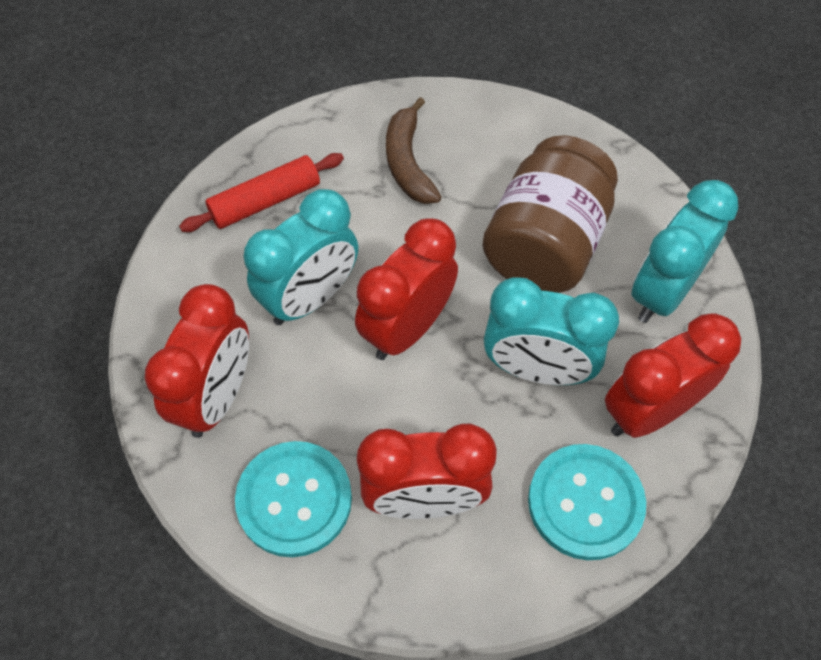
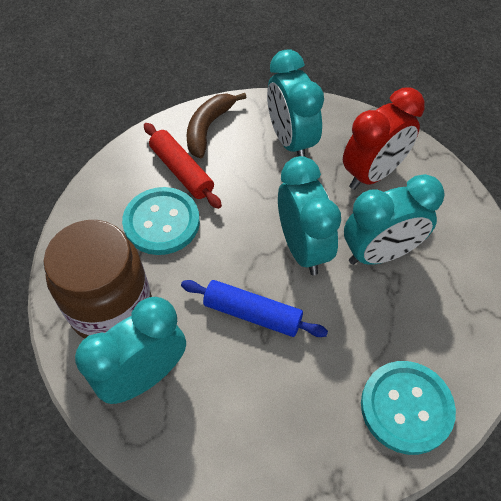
blue rolling pin: none = 0 -> [181,280,328,337] = 1
red clock: [144,284,249,438] [355,218,458,360] [357,423,497,519] [605,313,741,438] = 4 -> [343,87,425,190] = 1
turquoise clock: [244,189,358,325] [484,277,619,385] [631,180,738,323] = 3 -> [75,297,186,404] [267,49,324,157] [278,156,341,275] [344,174,445,265] = 4

